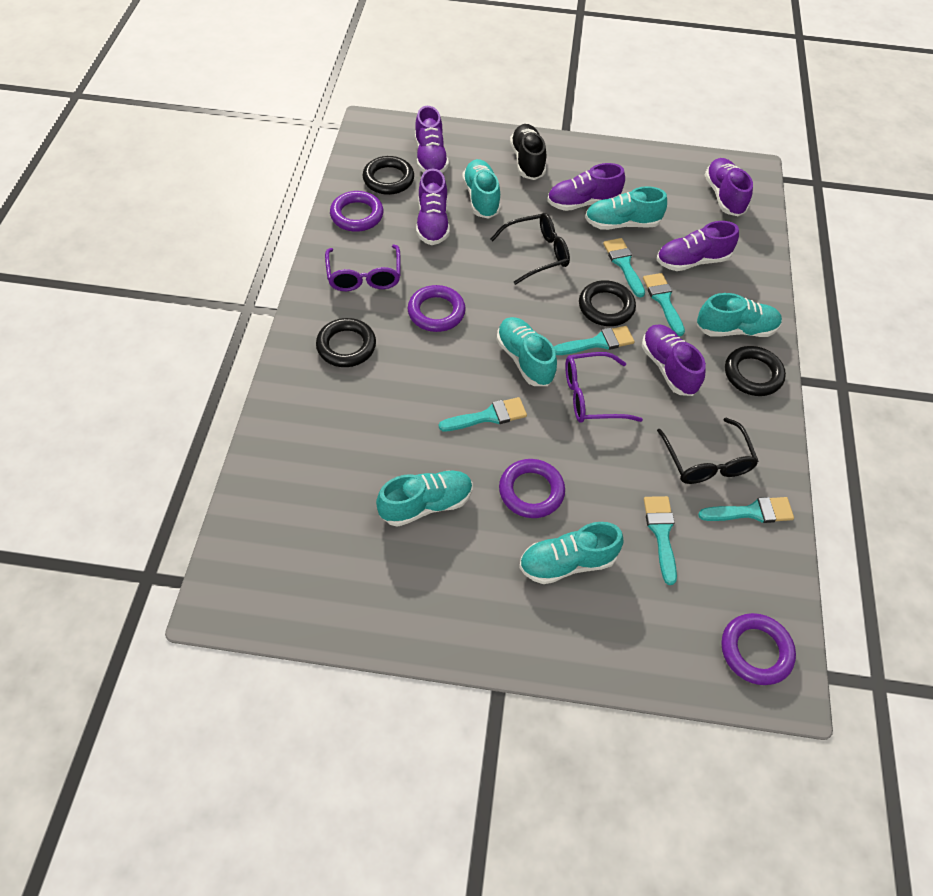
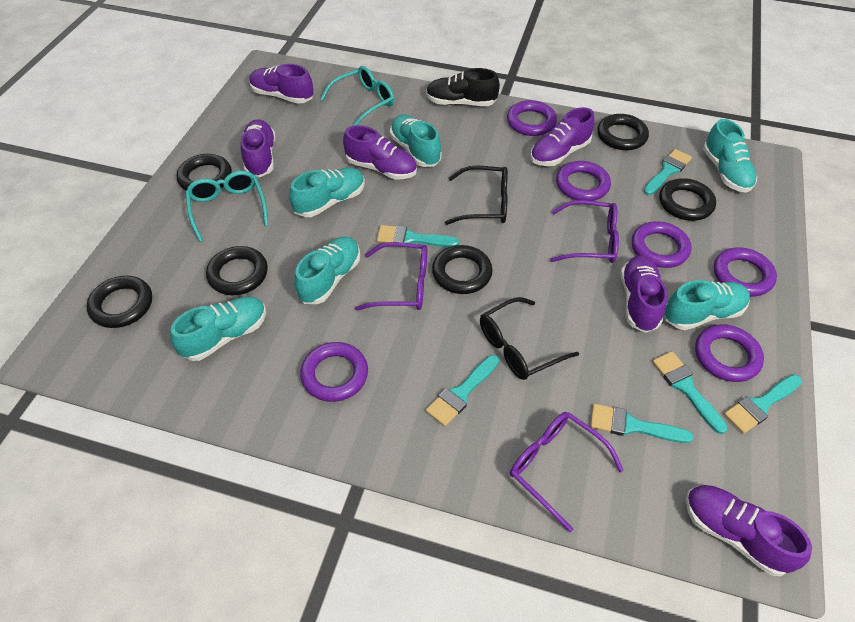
black ring: [316,318,376,367] [363,156,414,195] [579,280,636,326] [725,346,786,396] = 4 -> [87,276,152,328] [177,154,232,191] [206,246,268,295] [432,245,493,294] [597,114,649,150] [659,178,716,221] = 6
purple glasses: [325,244,401,291] [565,352,643,423] = 2 -> [355,242,427,311] [510,412,624,532] [550,200,619,263] = 3
purple ring: [330,191,383,232] [408,285,466,332] [499,459,565,518] [722,613,796,685] = 4 -> [300,342,368,402] [507,100,557,136] [556,161,611,201] [632,221,691,268] [695,324,764,382] [714,247,777,297] = 6
turquoise glasses: none = 0 -> [185,171,268,242] [320,66,394,126] = 2

